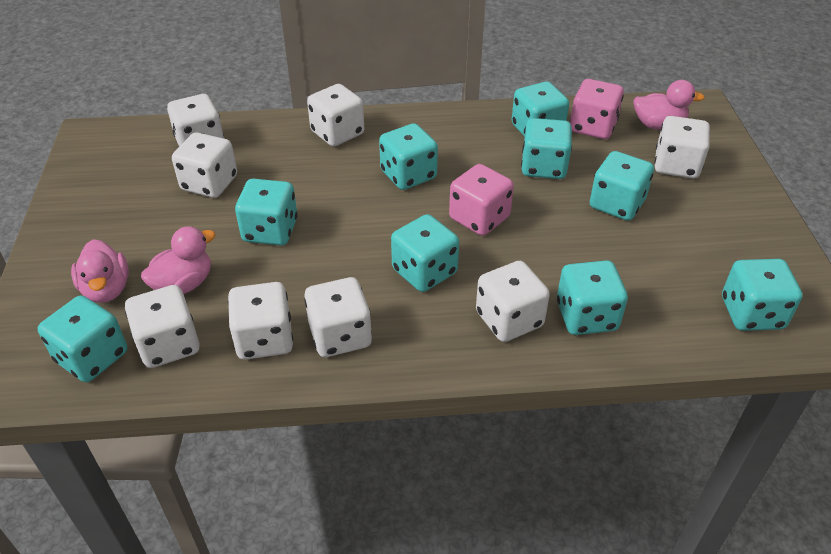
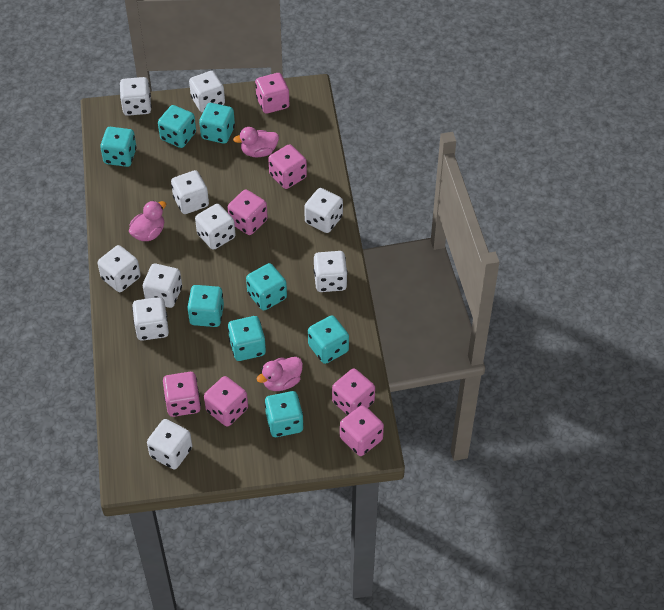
pink dice: [449,164,514,236] [570,79,624,139] = 2 -> [163,372,201,417] [204,376,248,427] [228,190,268,235] [255,73,289,114] [268,144,307,189] [332,369,375,415] [340,405,384,456] = 7
turquoise dice: [37,296,127,382] [235,179,297,245] [379,123,438,190] [391,214,459,292] [512,81,569,137] [521,118,572,179] [557,260,628,335] [590,151,654,221] [722,259,802,331] = 9 -> [100,127,137,167] [158,105,196,148] [187,285,224,327] [199,103,235,144] [228,316,266,361] [246,263,287,311] [265,391,304,437] [308,315,349,364] = 8
white dice: [125,285,200,368] [167,94,224,147] [172,132,237,198] [228,282,293,360] [304,277,372,357] [307,84,364,147] [476,261,550,342] [654,116,710,178] = 8 -> [98,245,141,292] [120,77,152,116] [132,297,169,341] [143,264,182,308] [147,419,192,469] [171,170,209,214] [189,71,225,113] [195,204,236,250] [304,188,343,233] [314,251,348,292] = 10

